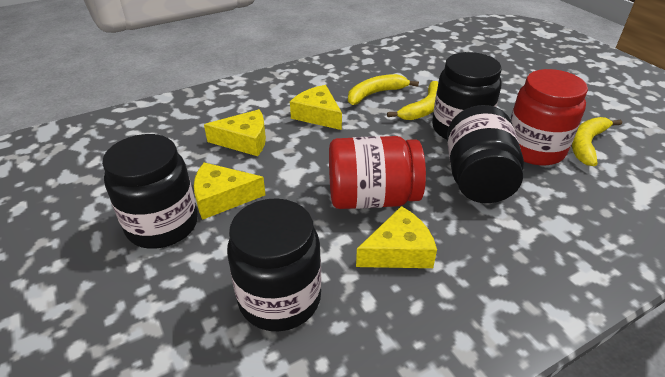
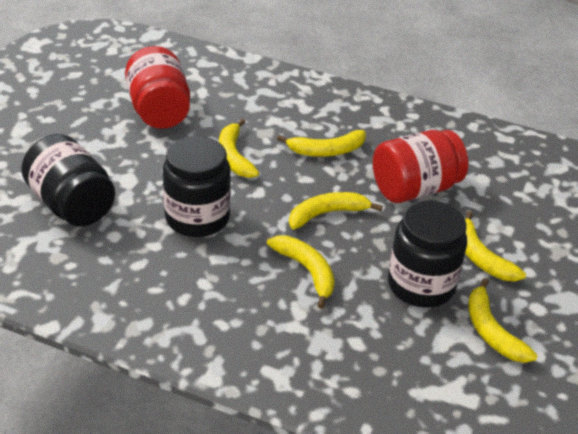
black jar: [102,134,198,249] [227,198,321,331] [432,52,502,140] [447,105,524,203] = 4 -> [21,134,115,227] [163,136,231,237] [388,201,467,308] = 3
yellow banana: [348,74,419,105] [387,81,438,120] [572,117,622,166] = 3 -> [219,119,259,178] [267,236,335,309] [277,130,366,157] [289,192,383,229] [465,211,526,282] [468,278,537,363] = 6
yellow cheese: [194,162,266,220] [204,109,266,156] [290,85,342,130] [356,206,437,268] = 4 -> none = 0

